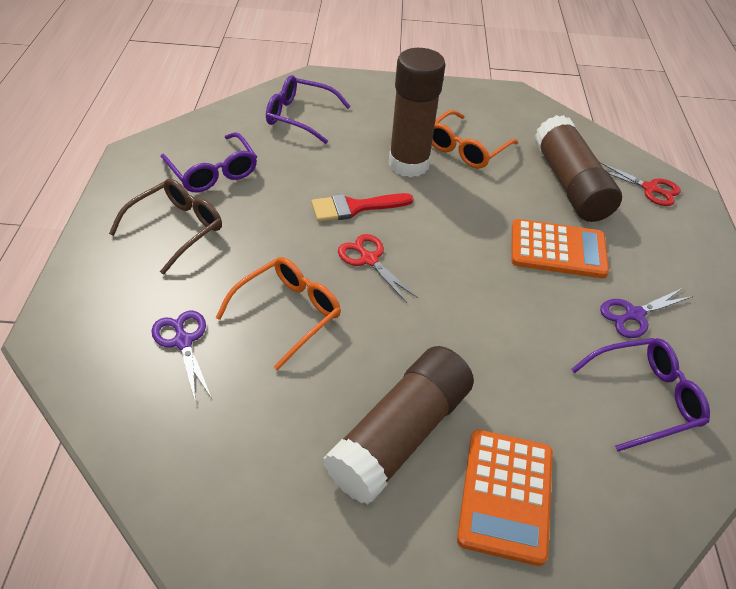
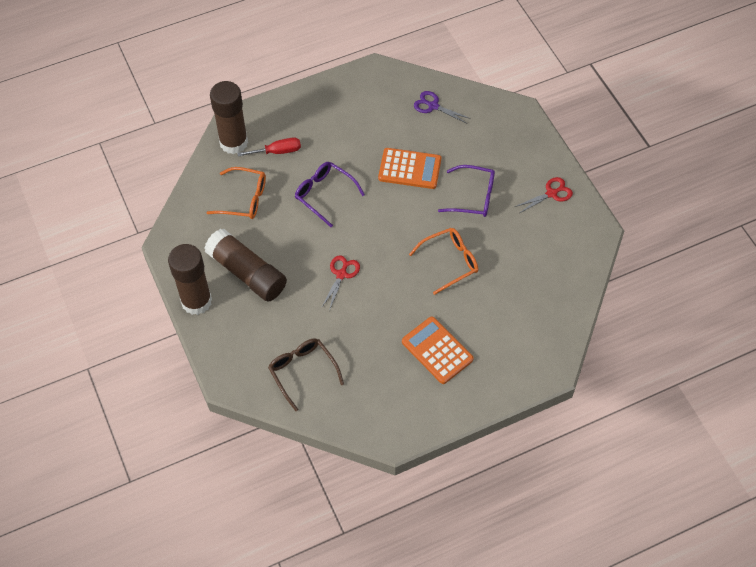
purple glasses: [161,132,257,192] [266,75,351,144] [571,338,710,451] = 3 -> [295,162,365,227] [438,165,495,217] = 2
purple scissors: [152,311,212,403] [600,288,693,338] = 2 -> [414,91,471,124] = 1
red brush: [311,193,414,222] = 1 -> none = 0
red screwdriver: none = 0 -> [237,137,301,157] = 1

